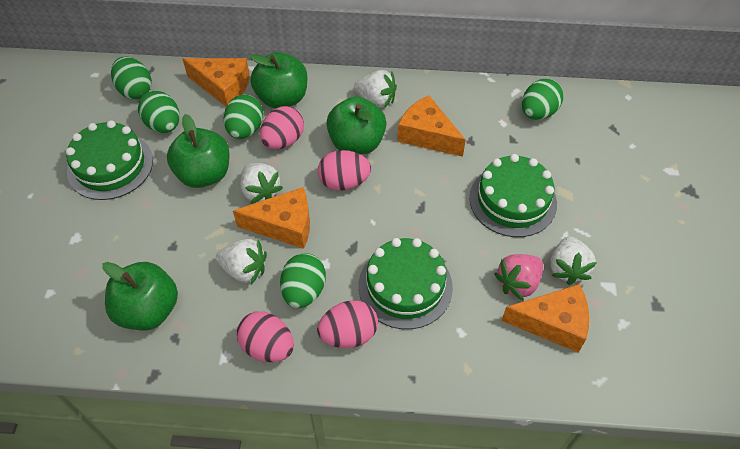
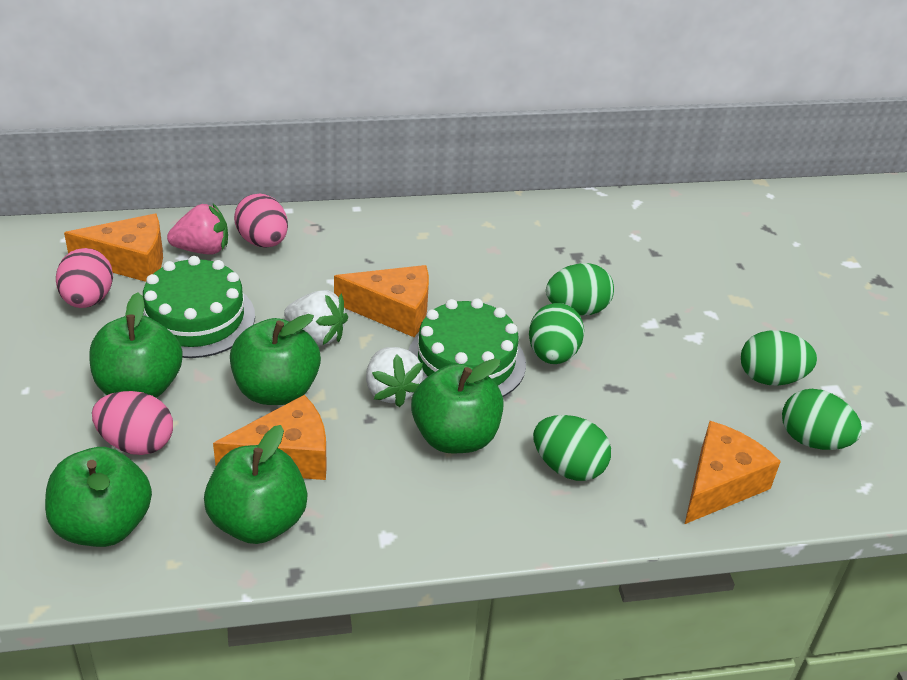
green apple: [102,262,178,330] [167,114,230,188] [250,52,307,109] [326,96,386,155] = 4 -> [45,447,152,547] [89,292,183,398] [204,425,308,544] [230,314,321,405] [411,358,504,453] = 5
green cake: [66,120,153,200] [359,238,453,329] [469,154,557,237] = 3 -> [143,256,255,358] [408,298,526,397] = 2
pink egg: [237,311,294,362] [260,106,304,149] [317,300,378,348] [318,150,371,191] = 4 -> [56,248,113,308] [92,391,173,455] [234,194,288,248] = 3
white strawberry: [216,239,267,284] [240,163,283,204] [354,70,397,108] [550,236,597,285] = 4 -> [284,290,348,345] [366,347,423,407] = 2

